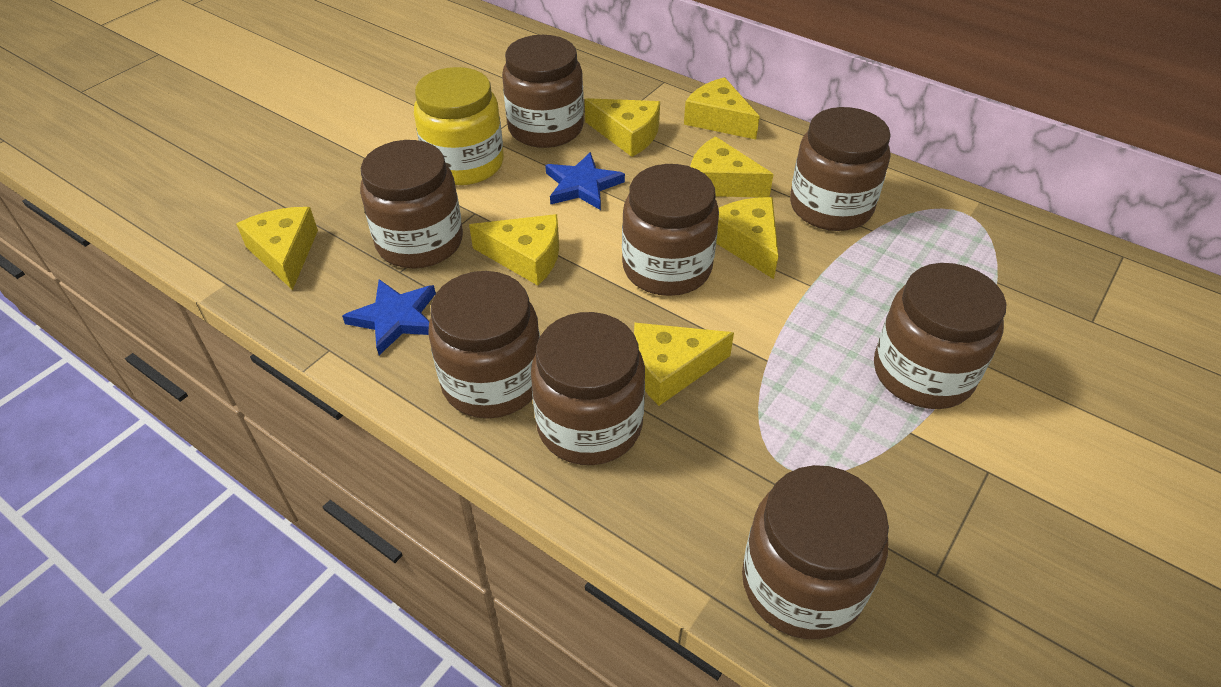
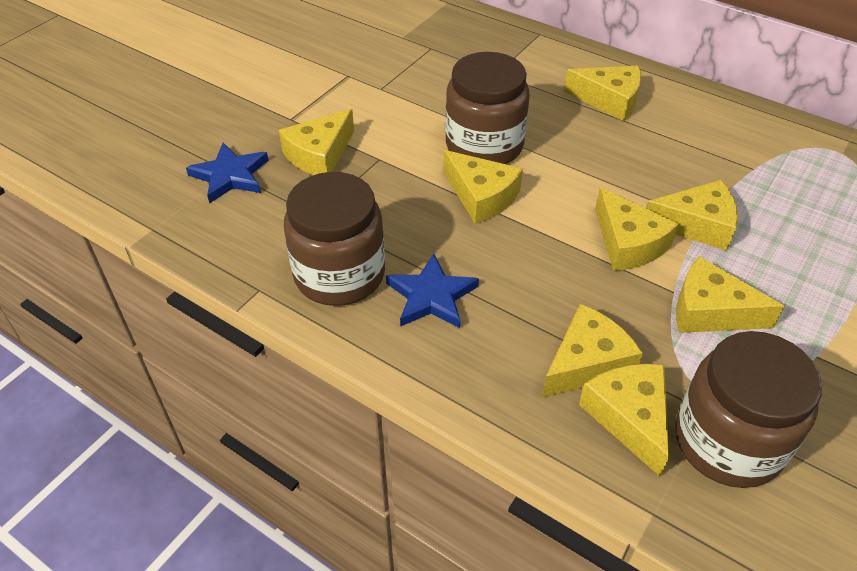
brown jar: [360,140,463,268] [428,271,540,419] [502,35,584,148] [531,312,645,465] [622,164,719,296] [742,465,889,639] [790,107,891,231] [874,263,1006,409] = 8 -> [284,172,385,306] [445,52,530,164] [675,331,822,488] = 3
yellow cheese: [236,207,318,290] [469,214,559,285] [585,98,660,157] [634,323,734,406] [684,77,760,139] [691,136,774,197] [716,197,779,279] = 7 -> [279,109,354,175] [443,150,523,224] [542,304,643,397] [564,66,641,121] [579,364,669,476] [595,187,678,271] [646,180,738,251] [676,256,785,333] = 8
yellow jar: [414,67,504,185] = 1 -> none = 0

